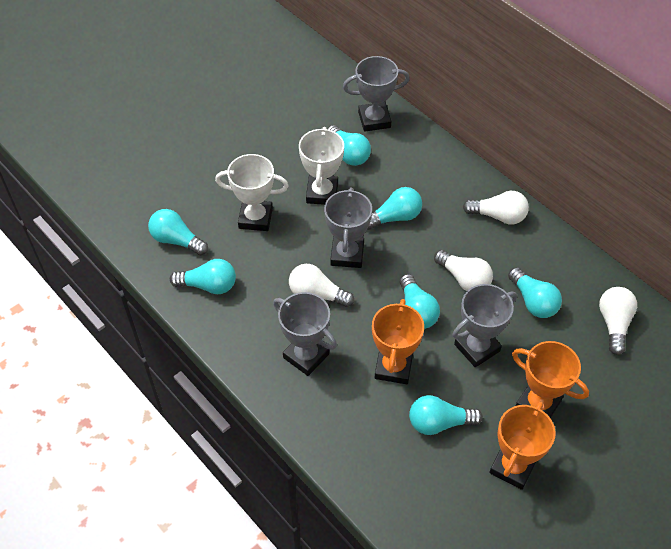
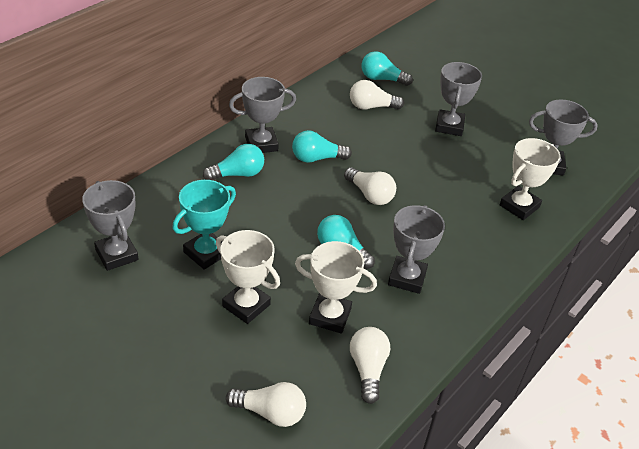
grey trophy: [273,292,337,376] [324,187,372,268] [343,56,410,132] [453,284,517,367] = 4 -> [82,180,138,271] [229,77,296,153] [388,205,445,294] [435,62,482,136] [529,99,598,176] = 5
orange trophy: [372,299,424,384] [489,402,556,490] [512,341,589,418] = 3 -> none = 0
turquoise light bulb: [148,209,208,255] [170,259,236,294] [328,125,371,166] [367,187,422,230] [400,274,440,329] [409,395,483,435] [508,267,562,318] = 7 -> [203,144,264,180] [292,130,352,163] [317,215,375,269] [362,51,413,86] = 4
turquoise trophy: none = 0 -> [172,180,236,270] = 1
white trophy: [215,154,289,231] [299,127,344,205] = 2 -> [216,230,280,324] [295,241,377,334] [500,138,560,220] = 3

